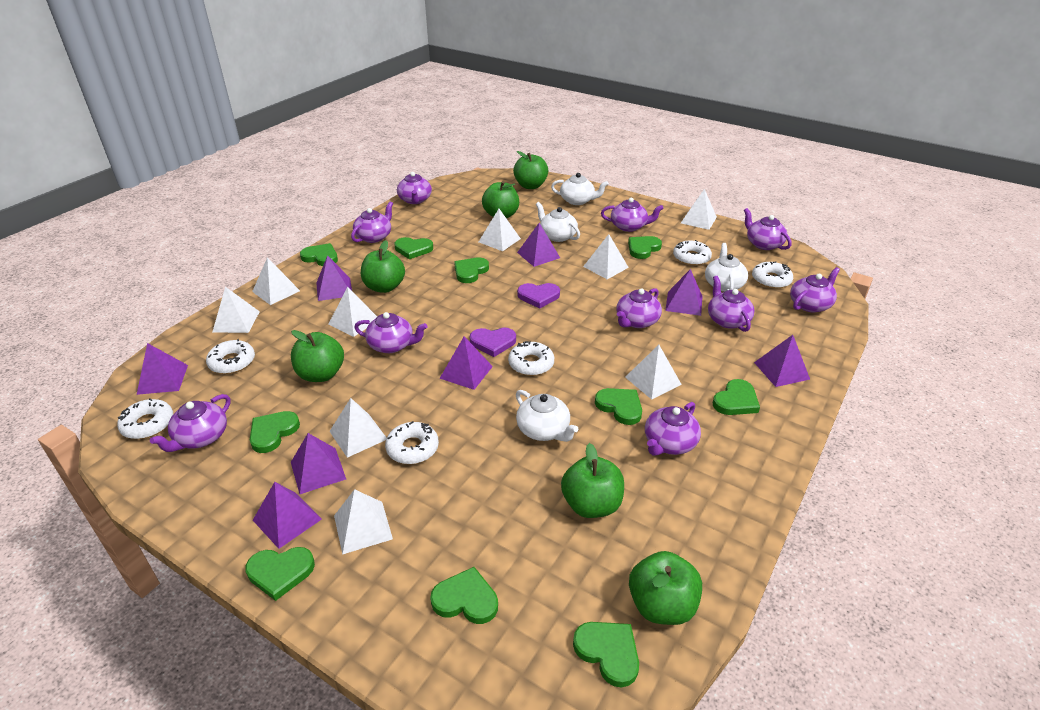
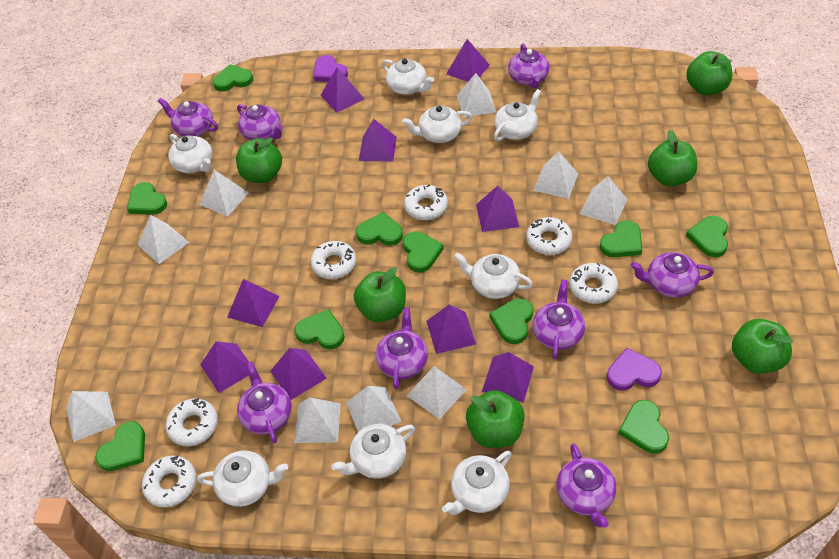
purple pyramid: [137,343,188,395] [253,482,322,549] [291,433,346,494] [316,255,352,301] [439,336,493,390] [517,223,560,267] [665,269,703,316] [754,335,810,387] = 8 -> [200,341,249,393] [227,279,279,327] [270,348,327,400] [321,67,364,113] [359,119,397,162] [426,305,476,354] [446,39,490,82] [476,186,519,232] [482,352,534,402] = 9
purple teapot: [150,394,230,452] [351,201,393,243] [354,312,428,353] [397,172,432,204] [601,198,664,232] [616,288,662,328] [645,402,701,456] [708,276,754,332] [744,208,792,250] [790,267,840,313] = 10 -> [158,98,218,136] [237,104,283,140] [237,361,292,443] [375,307,428,390] [508,43,550,89] [533,280,585,360] [557,443,616,528] [630,252,714,298] = 8
white teapot: [516,390,578,442] [536,202,580,242] [551,173,609,205] [705,243,748,292] = 4 -> [168,134,212,173] [197,451,288,507] [331,424,415,479] [382,59,434,95] [402,105,472,143] [442,451,512,515] [454,253,533,299] [494,89,541,141] = 8

